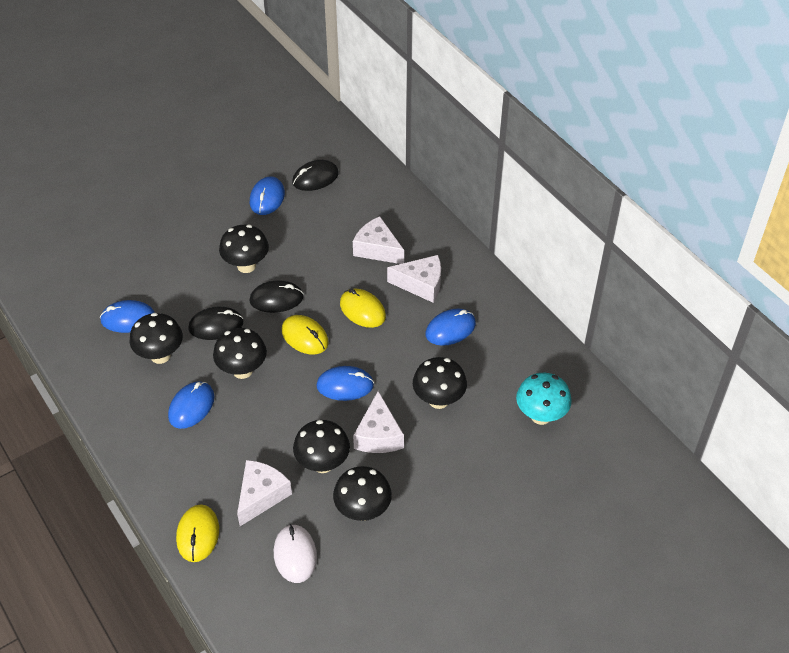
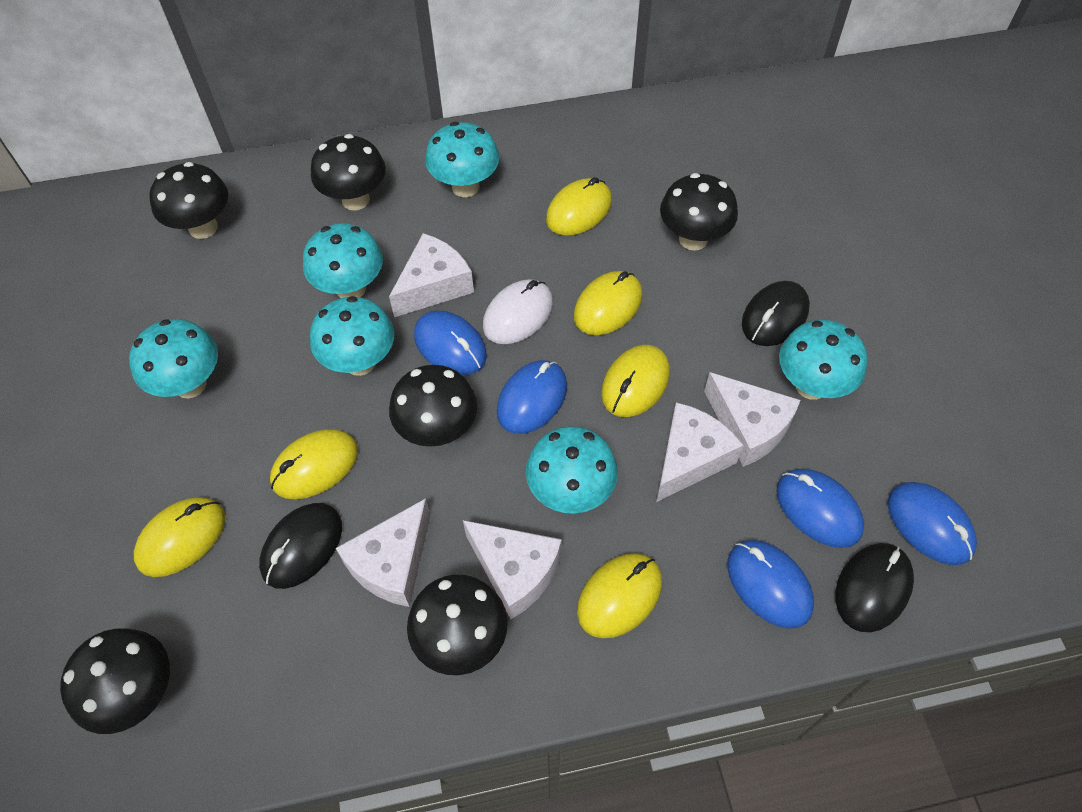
turquoise mushroom: [516,373,572,425] = 1 -> [129,319,218,398] [303,223,383,298] [310,296,394,376] [425,122,500,197] [526,426,618,514] [779,320,867,400] = 6
white cheese: [237,460,292,526] [353,216,404,264] [353,391,404,453] [387,255,441,303] = 4 -> [336,498,430,607] [389,233,474,317] [463,520,562,619] [656,402,744,502] [704,372,801,467] = 5
yellow mouse: [176,504,219,562] [282,315,329,355] [340,289,386,328] = 3 -> [134,497,225,577] [270,429,358,499] [546,177,612,236] [574,271,642,335] [577,553,662,638] [601,345,670,417] = 6

